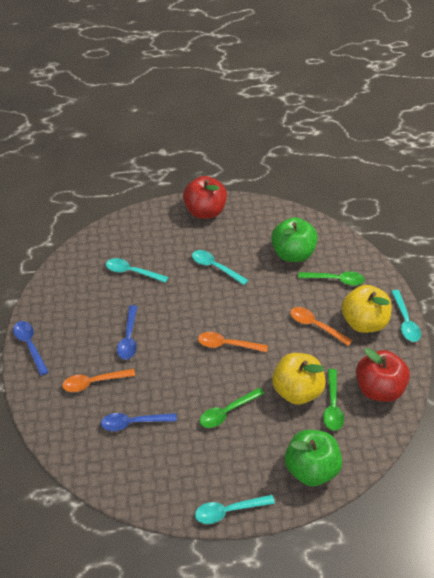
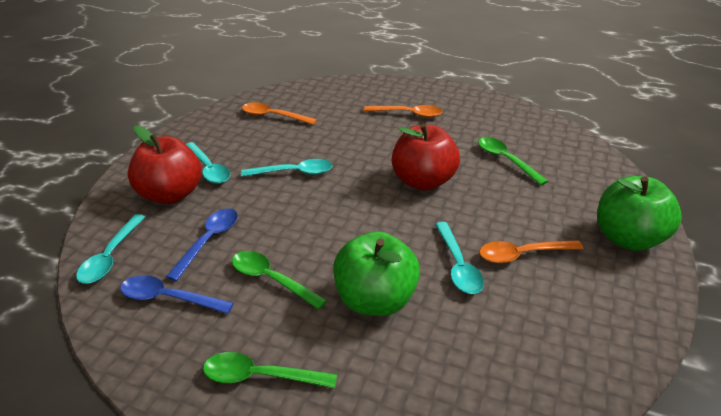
blue spoon: [13,321,49,376] [101,413,177,431] [117,305,137,360] = 3 -> [120,275,234,314] [166,208,238,281] = 2
yellow apple: [272,353,326,405] [341,285,392,333] = 2 -> none = 0

